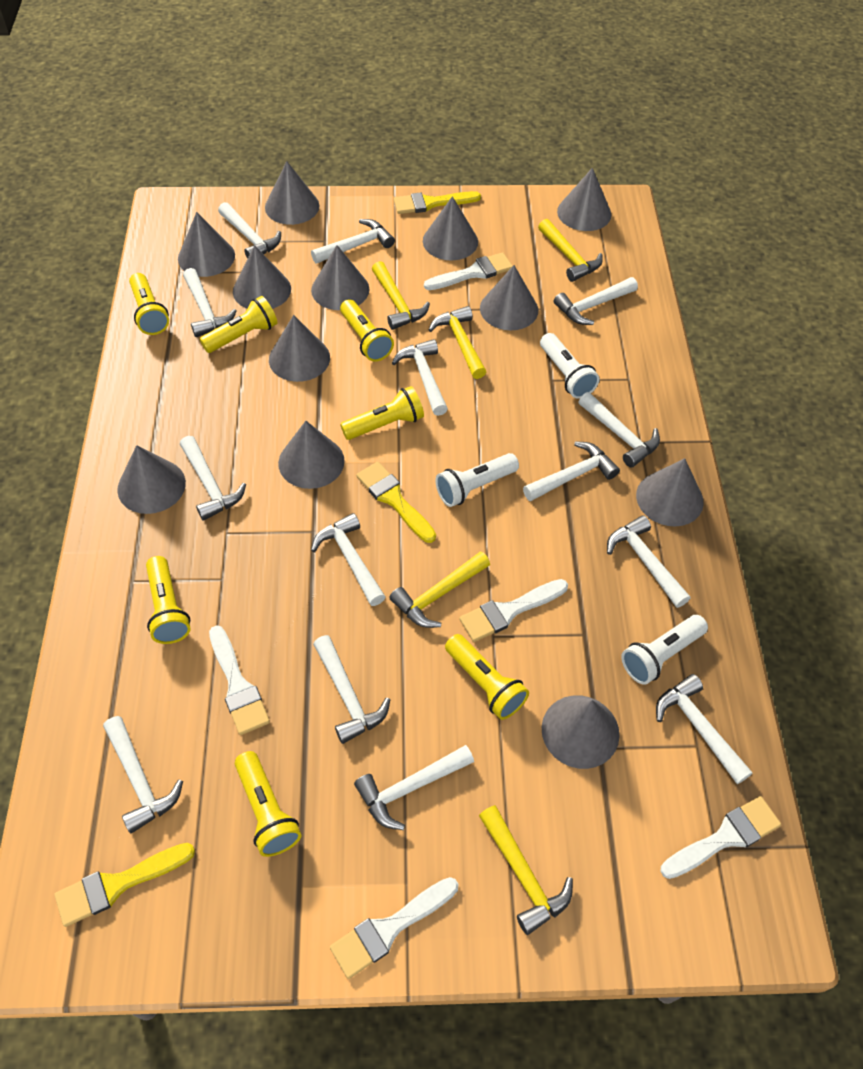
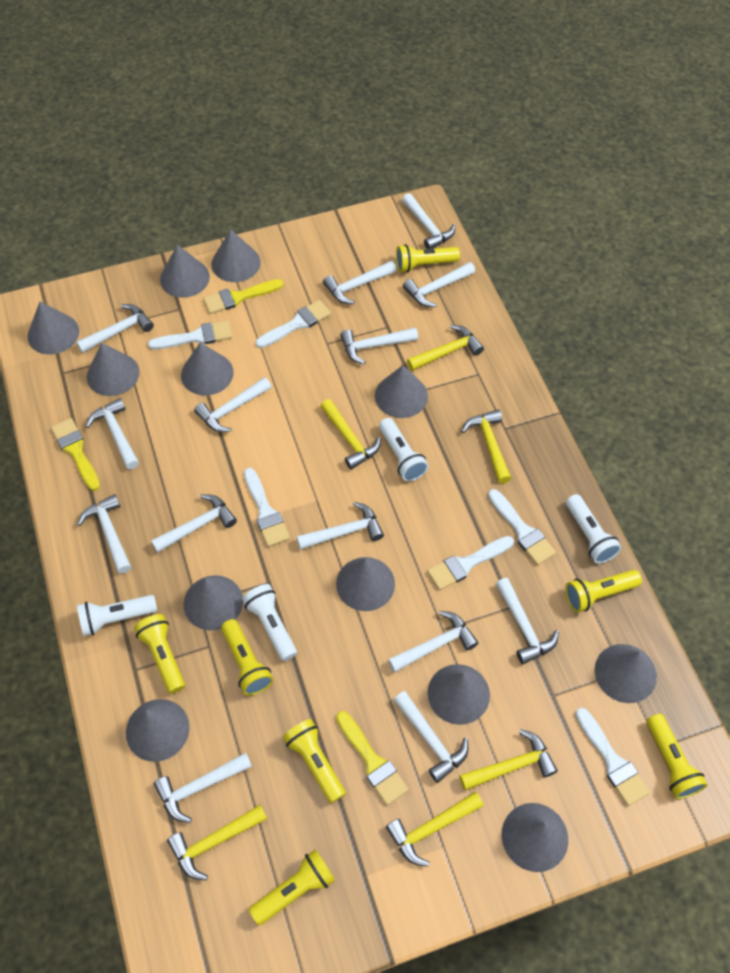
white brush: [209,625,270,735] [330,877,458,979] [424,253,512,290] [459,579,568,642] [660,796,781,879] = 5 -> [148,321,232,349] [244,468,290,547] [256,300,331,348] [427,536,514,590] [488,489,556,565] [576,708,650,806] = 6
white flashlight: [435,453,519,507] [540,333,599,399] [621,615,708,685] = 3 -> [77,595,157,636] [242,584,297,661] [379,418,429,481] [566,494,622,564] = 4
yellow hammer: [372,261,430,330] [389,551,490,628] [429,306,486,379] [479,805,573,935] [538,219,603,282] = 5 -> [167,805,267,880] [320,399,381,470] [386,792,483,867] [407,325,484,371] [459,729,558,791] [461,409,511,483] = 6

